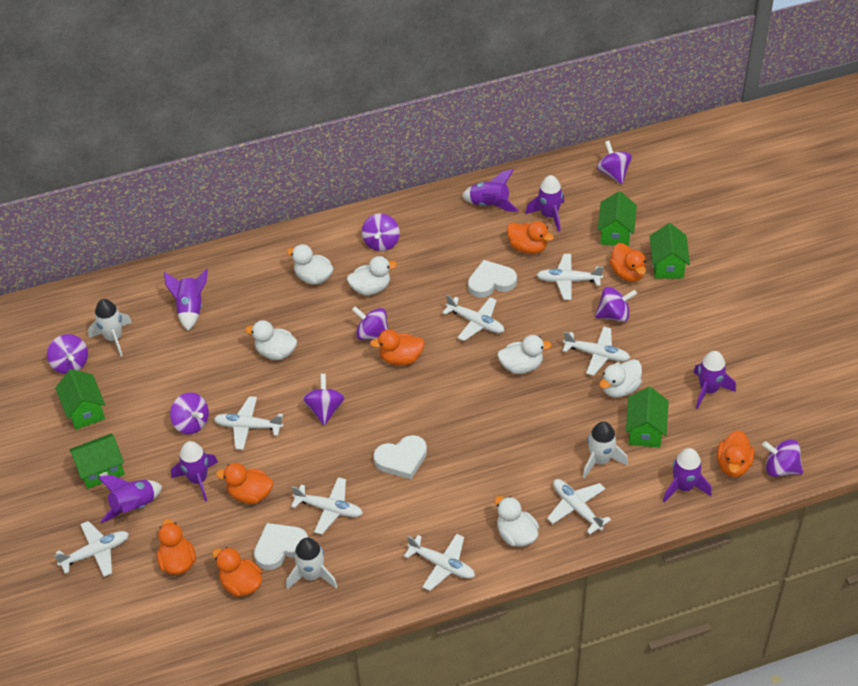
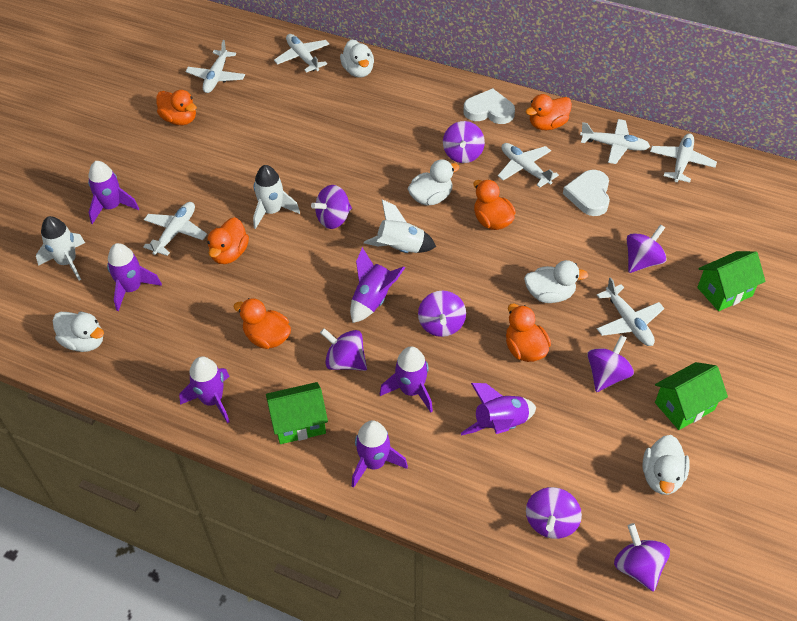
green house: [55,369,105,430] [70,433,125,489] [597,191,637,246] [626,387,669,448] [650,223,690,279] = 5 -> [266,382,328,444] [655,362,728,430] [697,251,765,311] = 3
orange duck: [157,519,196,575] [212,547,262,597] [216,463,273,504] [370,330,425,365] [507,221,554,254] [609,243,646,282] [717,430,754,477] = 7 -> [156,90,197,125] [207,217,249,264] [233,298,291,349] [473,180,516,230] [506,304,551,362] [525,94,572,130] = 6
white duck: [245,320,297,360] [287,244,334,285] [347,256,397,295] [494,496,539,547] [497,335,552,374] [599,359,642,398] = 6 -> [53,312,104,352] [340,39,374,78] [408,159,460,206] [524,260,588,303] [642,435,690,495] = 5
white heart: [254,523,308,570] [373,435,427,479] [468,260,517,298] = 3 -> [463,88,515,124] [563,170,610,216] = 2
white plane: [54,521,129,577] [214,396,283,450] [291,477,363,535] [404,534,475,591] [442,295,504,341] [537,254,604,300] [547,479,611,534] [562,326,630,376] = 8 -> [143,202,207,256] [186,40,245,93] [274,34,329,73] [498,143,559,188] [580,119,650,164] [597,277,664,346] [650,133,717,183] = 7

